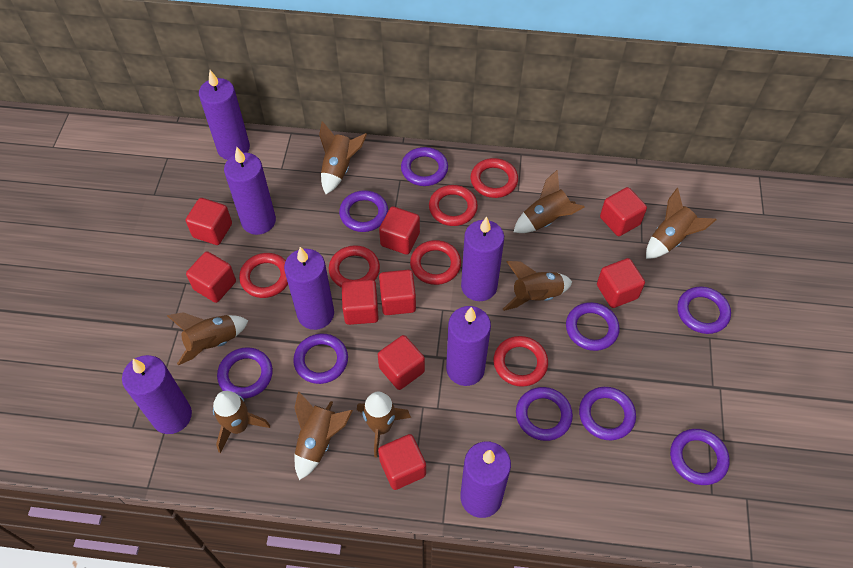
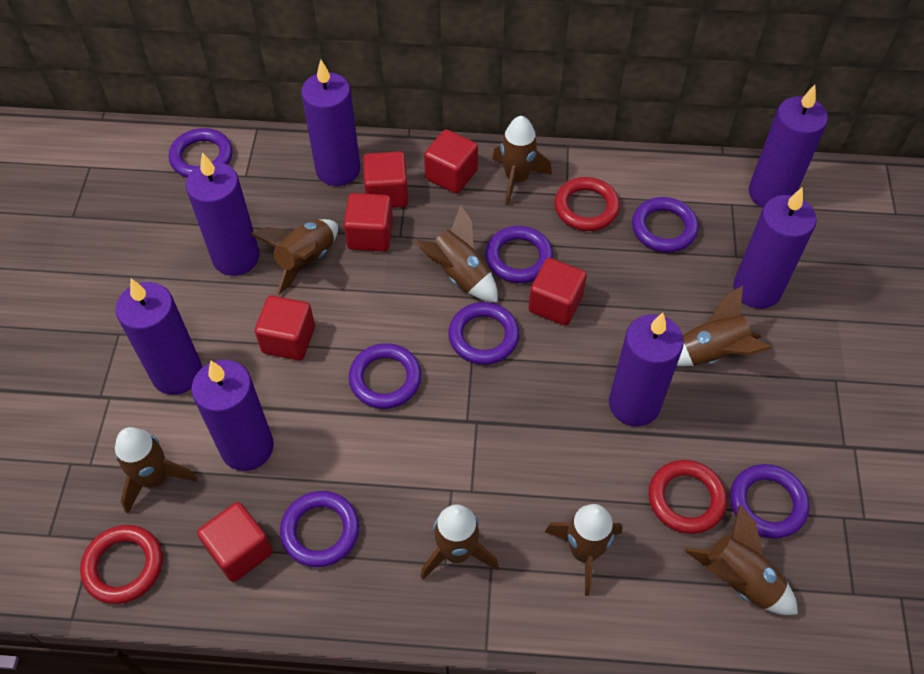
purple ring: [217,347,273,399] [293,334,348,384] [339,190,388,232] [401,147,448,186] [516,387,573,441] [566,302,620,351] [579,387,636,440] [670,429,730,485] [677,287,731,334] = 9 -> [169,128,233,178] [280,491,359,567] [348,343,421,409] [448,302,519,365] [485,226,553,283] [632,197,699,253] [730,464,810,539] = 7
red cube: [186,198,232,245] [186,251,236,303] [342,279,379,325] [378,335,425,390] [378,434,426,490] [379,206,420,255] [379,270,416,315] [597,258,645,308] [600,187,647,236] = 9 -> [197,502,273,582] [255,295,315,361] [344,193,393,252] [363,151,408,208] [424,129,478,194] [529,258,587,326] = 6
red ring: [239,253,288,298] [329,245,380,288] [410,240,461,285] [429,185,478,226] [471,158,518,198] [493,336,548,387] = 6 -> [80,525,162,604] [554,177,620,231] [649,460,727,534] = 3

